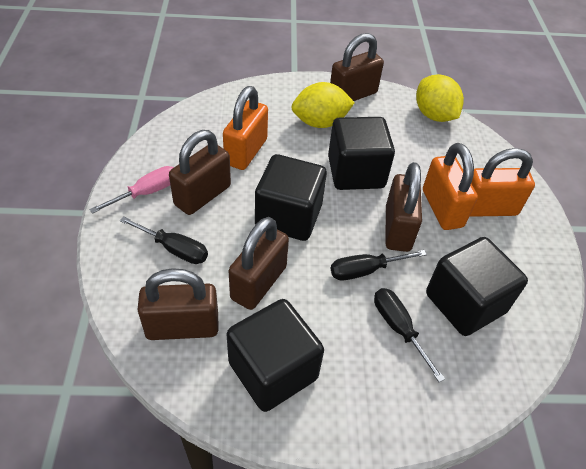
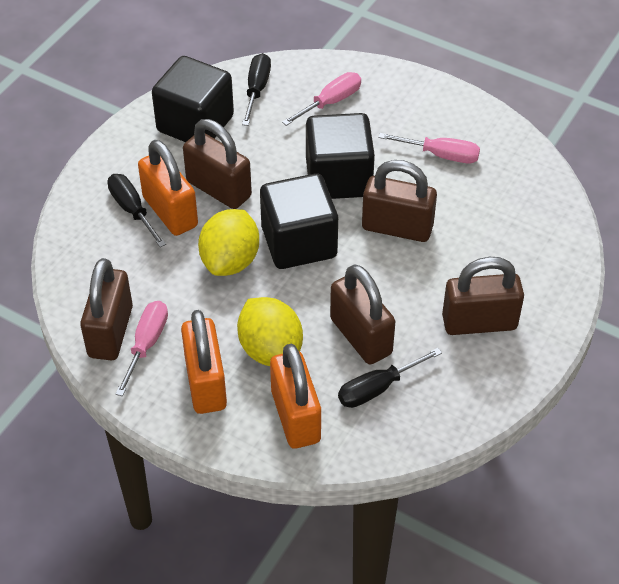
black cube: [227,299,324,412] [255,154,327,241] [328,117,395,190] [426,237,528,336] = 4 -> [152,56,234,142] [260,173,338,269] [306,113,375,199] = 3
pink screwdriver: [89,166,174,214] = 1 -> [115,301,168,396] [282,72,361,126] [378,133,480,164] = 3

